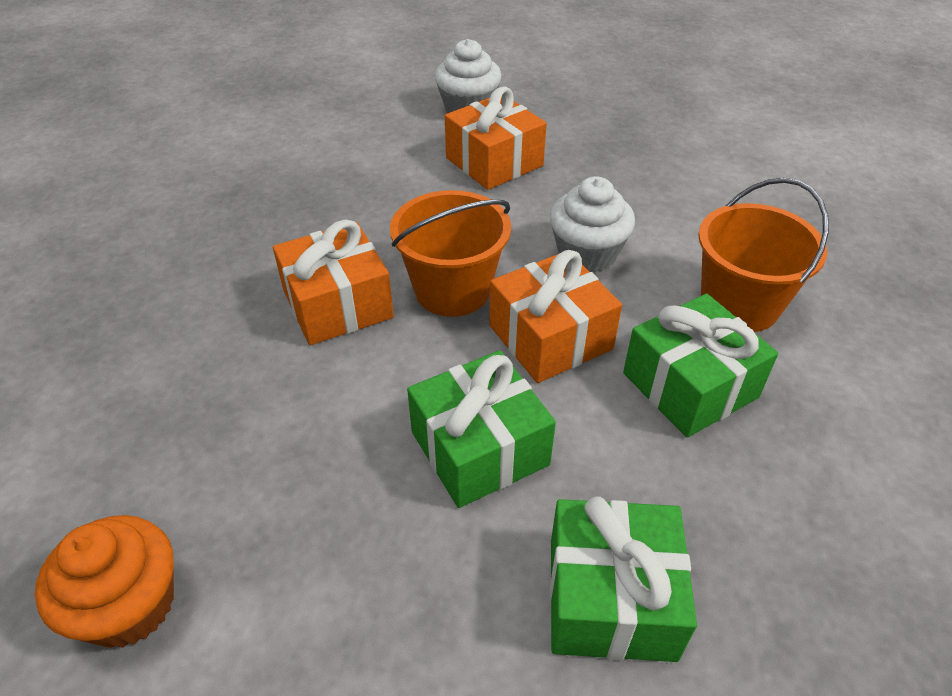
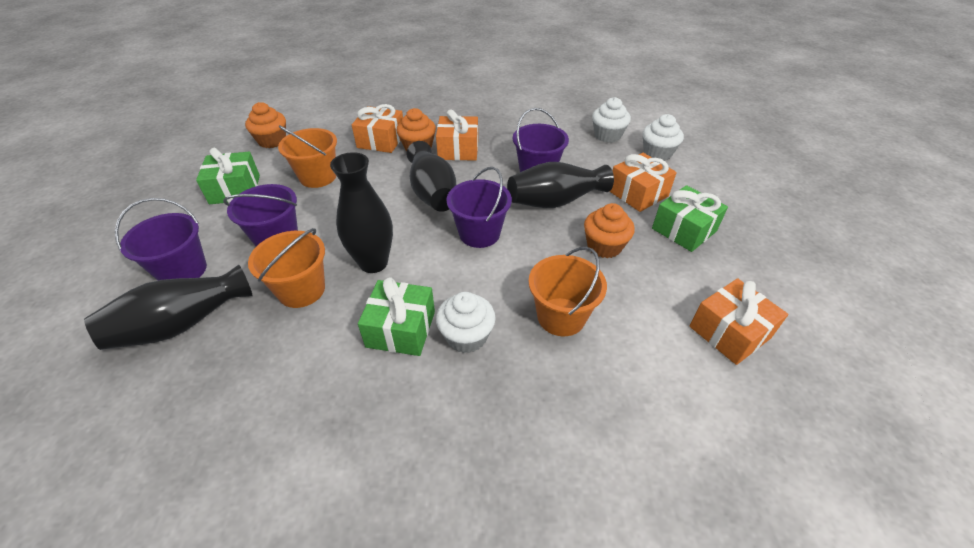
black vase: none = 0 -> [84,265,252,350] [330,152,393,273] [407,141,456,212] [507,162,614,208] = 4
orange bucket: [390,190,511,317] [698,178,829,332] = 2 -> [248,228,325,308] [278,125,337,188] [528,247,607,336] = 3
orange cupcake: [35,515,174,648] = 1 -> [245,102,286,148] [397,108,436,151] [584,203,635,258] = 3
orange gift: [273,219,394,345] [445,86,547,190] [489,250,622,383] = 3 -> [352,104,403,153] [436,109,478,161] [609,153,677,212] [690,278,788,365] = 4
purple bucket: none = 0 -> [115,198,207,280] [223,184,298,246] [446,167,512,248] [513,108,569,172] = 4
white cupcake: [435,39,502,113] [550,176,635,272] = 2 -> [436,292,496,353] [592,97,631,143] [643,114,684,161] = 3

